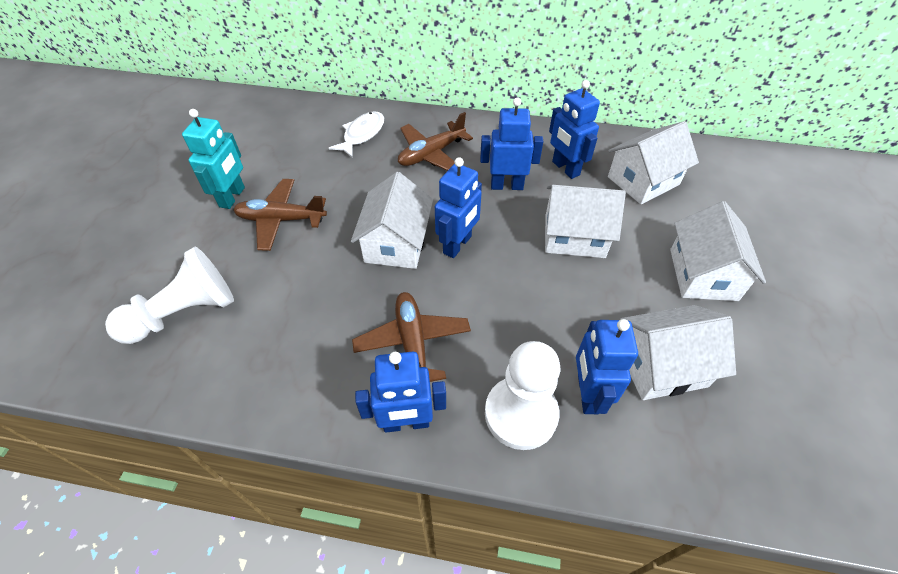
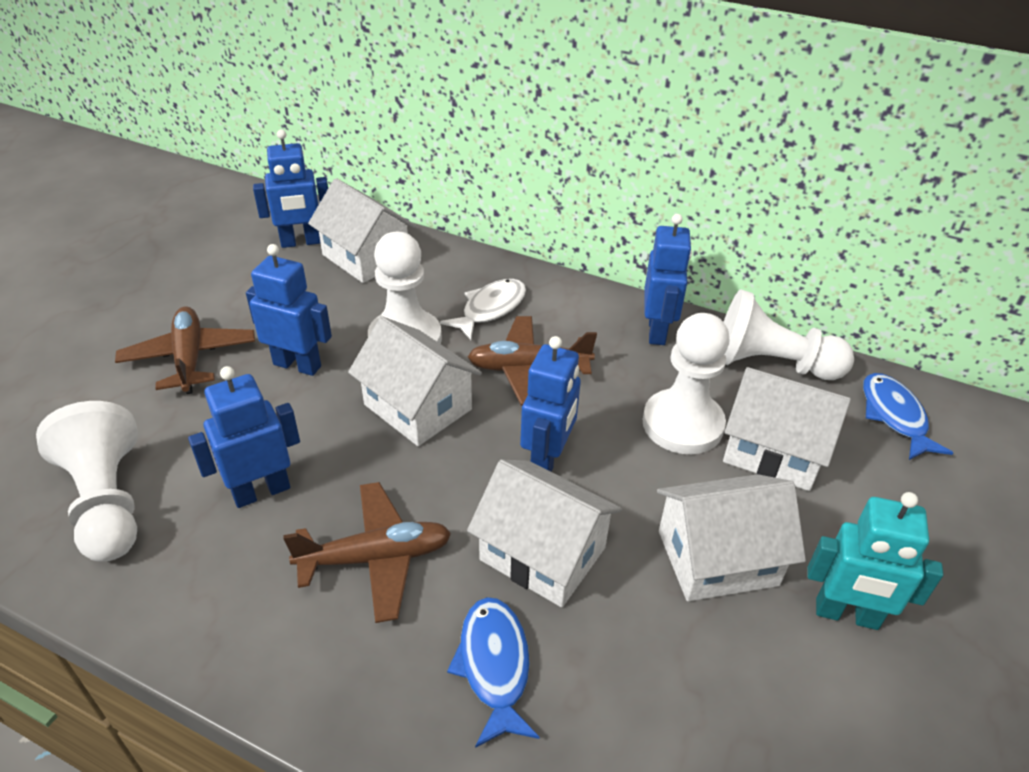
blue fish: none = 0 -> [447,597,540,748] [863,373,953,460] = 2
white pawn: [105,247,234,344] [485,341,560,450] = 2 -> [36,401,138,562] [368,232,442,344] [643,313,730,454] [724,289,854,380] = 4

